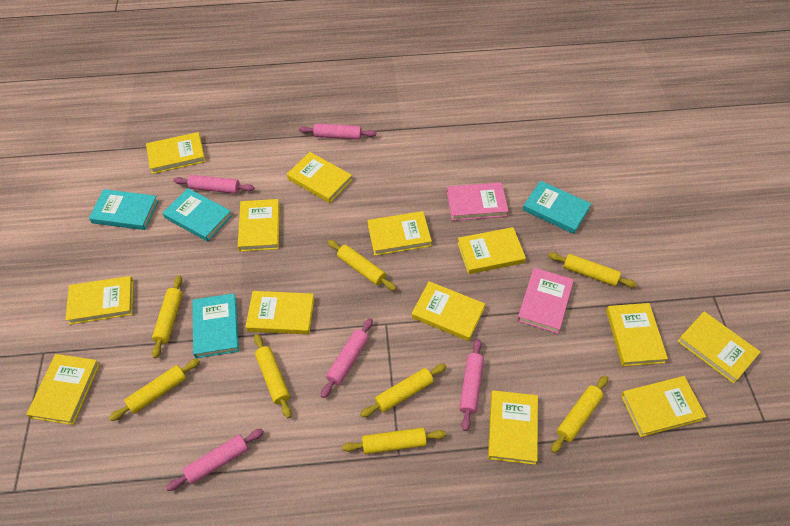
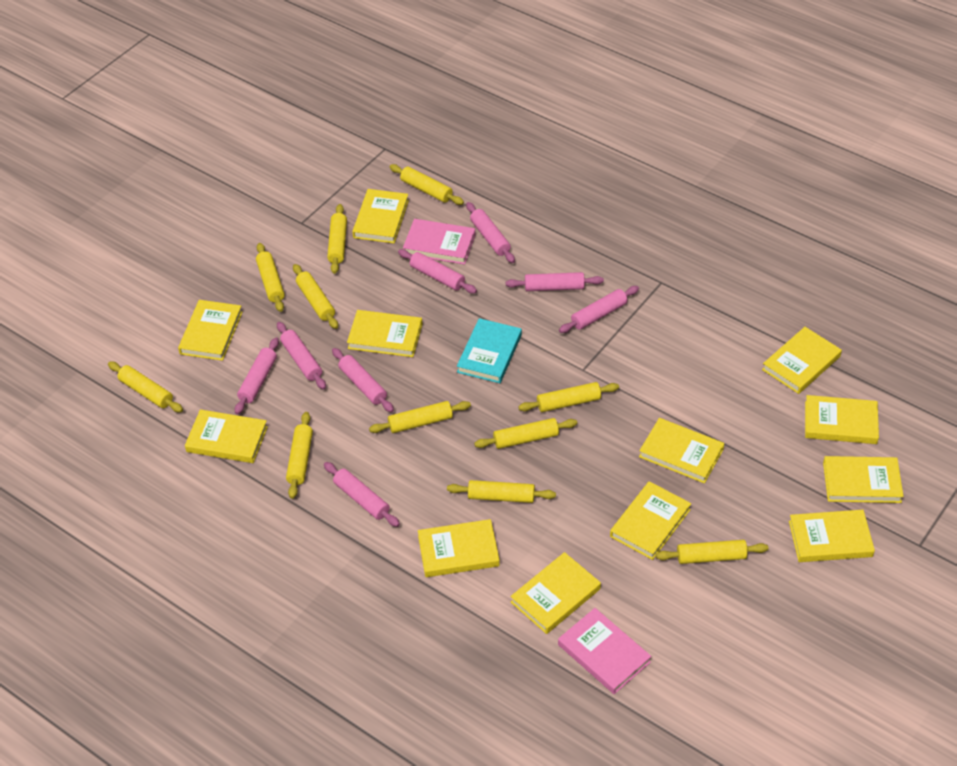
pink rolling pin: [166,429,264,491] [173,175,254,194] [299,123,376,140] [321,318,373,398] [459,339,484,431] = 5 -> [235,337,279,415] [277,322,326,390] [324,462,400,527] [332,348,394,412] [398,249,477,294] [466,202,515,263] [506,272,604,291] [559,286,639,333] = 8
turquoise book: [89,189,158,230] [163,188,232,242] [192,293,239,358] [523,181,591,234] = 4 -> [457,318,522,383] = 1
yellow book: [27,354,100,425] [65,276,134,325] [146,132,206,174] [238,199,280,252] [245,291,314,334] [287,152,352,203] [367,211,432,256] [412,281,485,341] [457,227,526,274] [488,390,538,465] [606,303,668,366] [621,376,706,437] [677,311,760,384] = 13 -> [178,300,243,361] [185,409,268,463] [347,310,423,357] [352,189,409,243] [418,519,500,577] [510,552,601,634] [610,481,691,560] [639,418,725,483] [762,327,842,394] [789,510,875,562] [805,395,879,444] [823,456,904,503] = 12
yellow rolling pin: [109,358,200,421] [152,275,183,358] [254,334,292,418] [328,240,396,291] [342,428,446,454] [360,364,447,417] [548,252,637,288] [551,375,608,453] = 8 -> [108,361,183,412] [256,243,285,312] [286,412,313,499] [293,264,338,329] [327,204,347,274] [369,401,471,433] [389,164,464,205] [447,480,556,503] [474,418,577,449] [518,382,619,412] [656,540,769,564] = 11

